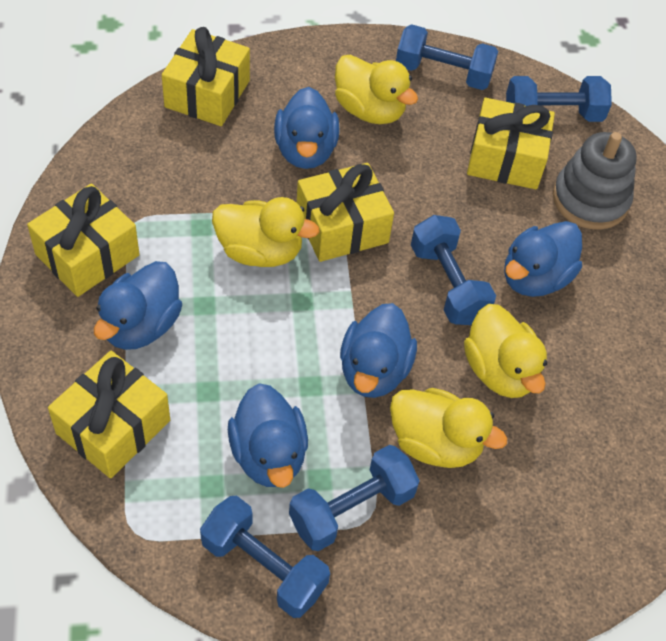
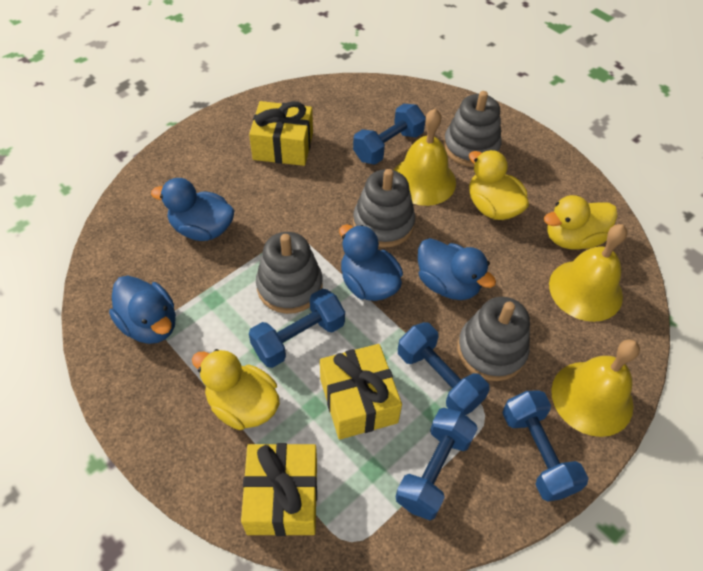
blue duck: [94,261,182,350] [228,383,308,488] [274,87,340,169] [340,303,417,398] [504,221,582,297] = 5 -> [109,276,176,344] [151,178,235,241] [339,224,403,301] [418,238,496,300] = 4
grey stacking toy: [553,132,637,230] = 1 -> [256,232,323,314] [353,169,415,248] [443,91,502,167] [457,297,530,381] = 4
yellow bell: none = 0 -> [394,109,456,206] [549,224,627,322] [551,339,640,437] = 3
yellow duck: [212,197,319,267] [335,55,418,124] [390,388,507,468] [464,304,547,398] = 4 -> [192,349,280,430] [469,150,529,220] [544,195,618,250] = 3
yellow gift: [27,184,140,297] [48,351,170,478] [162,27,250,126] [297,163,394,262] [467,98,555,190] = 5 -> [241,443,317,536] [249,101,313,166] [320,344,402,440] = 3

